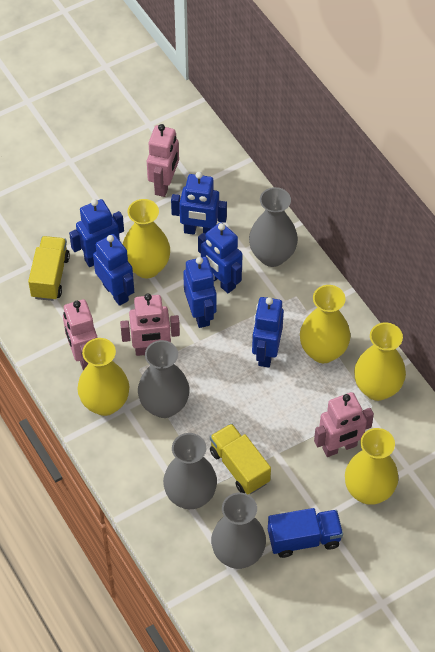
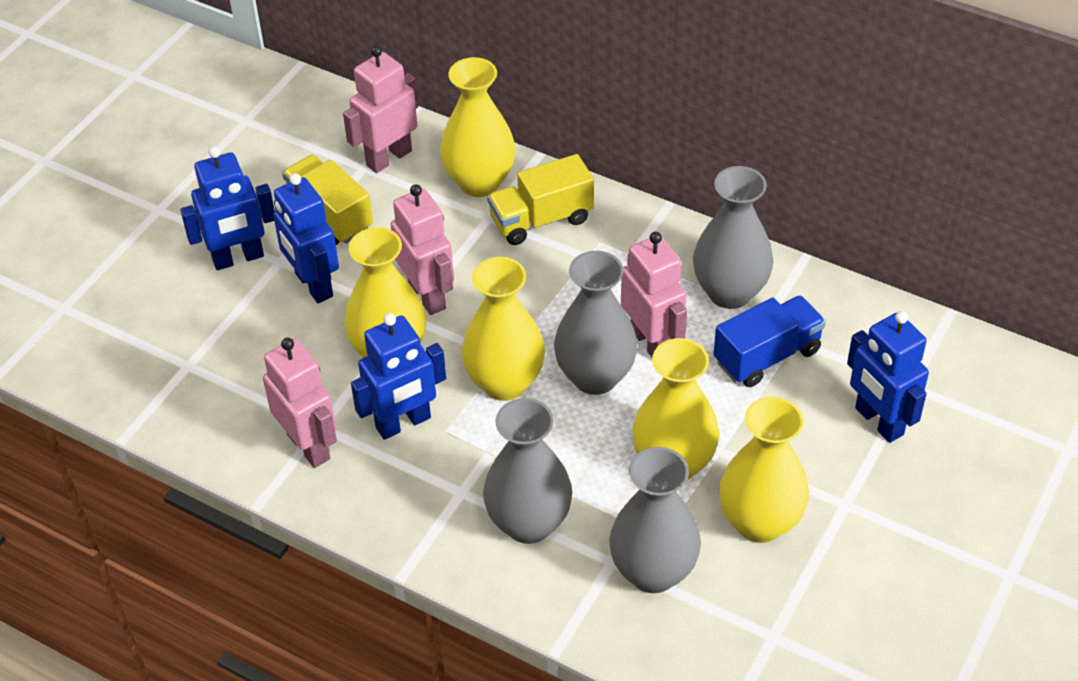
blue robot: [69,199,124,267] [93,234,134,306] [171,172,227,235] [183,257,217,328] [198,222,242,293] [252,297,284,368] = 6 -> [180,146,275,270] [273,173,339,303] [351,313,446,440] [847,311,929,443] = 4

